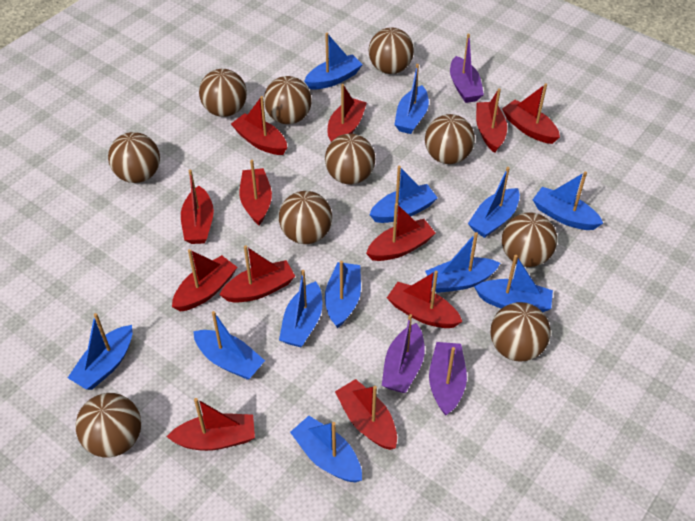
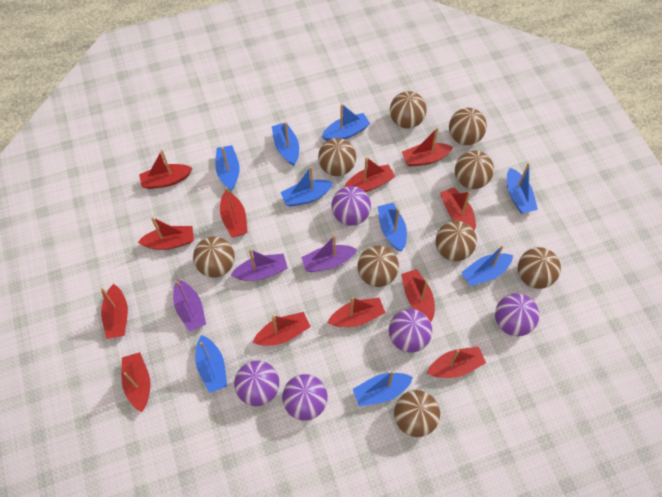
blue boat: [68,313,133,390] [193,311,265,380] [279,270,322,347] [290,416,362,483] [304,33,363,89] [325,261,361,328] [369,166,438,223] [394,64,429,134] [425,232,500,293] [468,167,520,238] [474,255,553,312] [533,171,603,230] = 12 -> [196,335,227,393] [215,145,240,191] [272,122,299,166] [281,166,333,207] [322,104,370,141] [353,371,413,406] [378,203,407,251] [461,245,513,286] [507,163,538,214] = 9
brown ball: [75,393,141,458] [108,132,160,183] [199,69,247,117] [264,76,312,124] [279,191,332,244] [325,134,375,184] [369,27,414,74] [425,114,475,164] [490,302,551,362] [502,212,557,267] = 10 -> [193,236,235,278] [318,138,356,176] [357,246,399,287] [390,91,427,129] [394,390,440,437] [436,221,477,261] [449,108,487,145] [455,150,494,189] [518,247,561,289] = 9
purple ball: none = 0 -> [234,361,279,406] [282,374,328,421] [331,186,371,226] [389,309,432,352] [495,293,539,336] = 5

